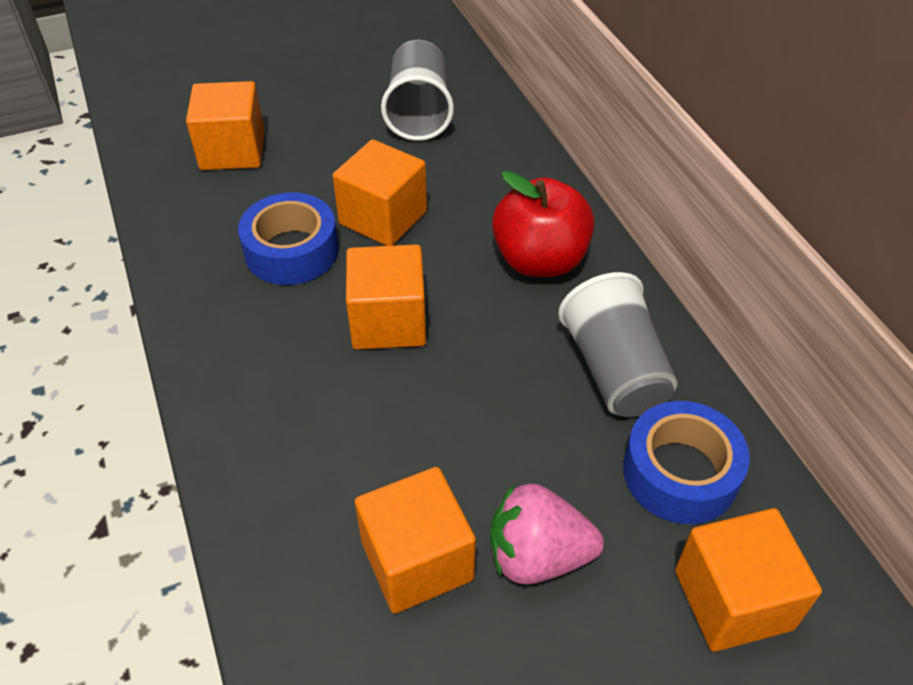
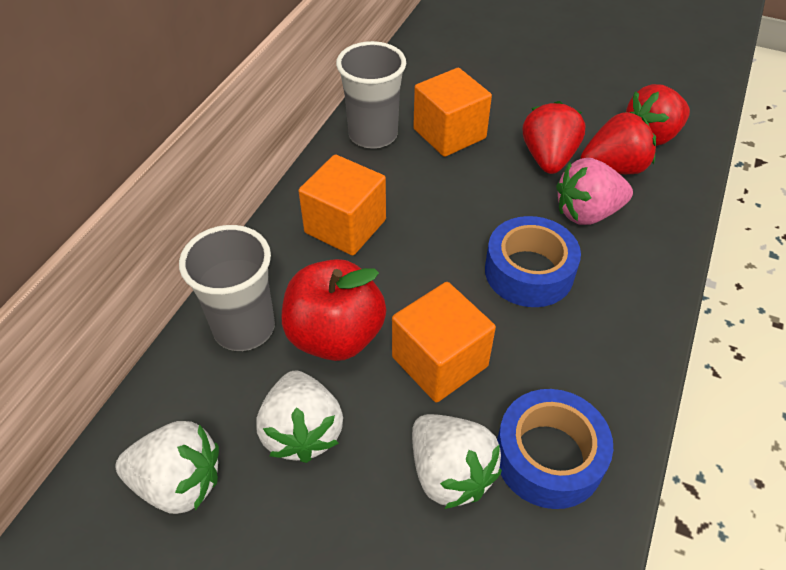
orange cube: [186,81,265,170] [332,139,427,246] [346,244,426,350] [355,467,476,614] [675,508,822,652] = 5 -> [299,155,386,256] [392,282,496,402] [413,68,492,157] = 3
red strawberry: none = 0 -> [523,101,585,174] [581,112,656,174] [626,84,690,146] = 3
white strawberry: none = 0 -> [115,421,219,514] [256,371,343,463] [412,414,502,509] = 3

